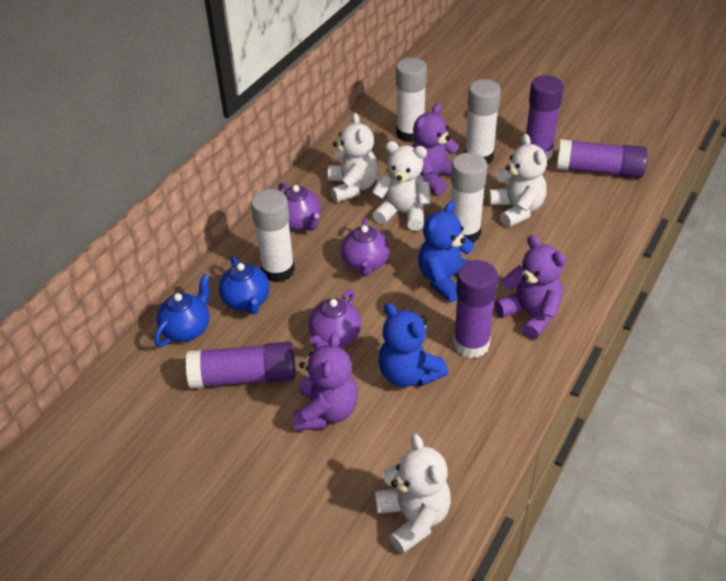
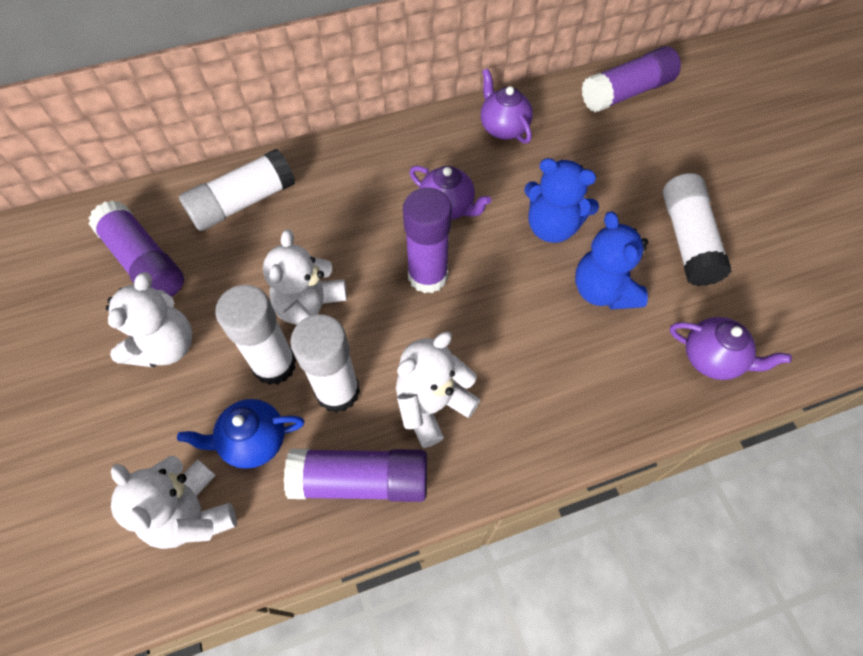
blue teapot: [154,274,210,347] [219,256,269,314] = 2 -> [177,399,304,469] = 1
purple teddy bear: [293,333,358,431] [412,103,459,195] [494,235,566,340] = 3 -> none = 0

